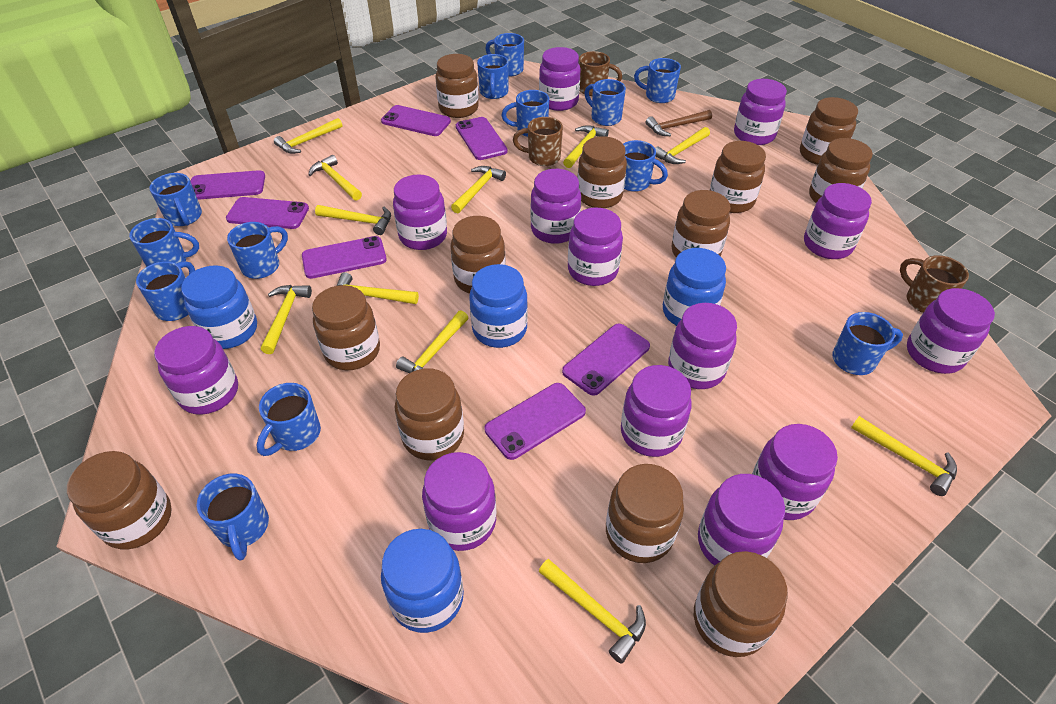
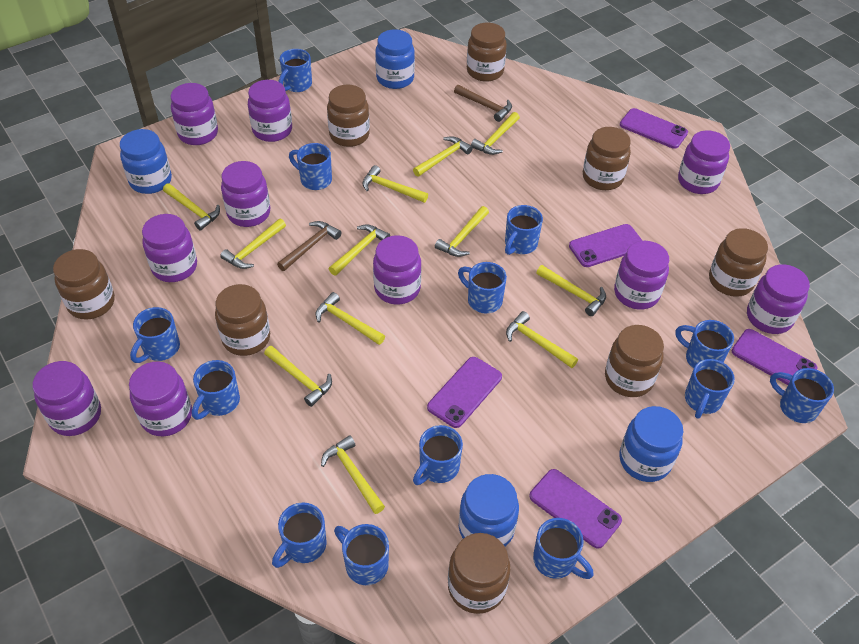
brown hammer: [646,110,712,136] = 1 -> [277,221,342,271] [454,85,512,122] = 2
brown jar: [67,451,171,549] [312,285,380,370] [394,368,464,460] [436,54,479,118] [450,216,506,294] [578,136,627,208] [606,464,684,563] [671,190,731,257] [694,551,788,657] [710,141,766,213] [800,97,858,165] [809,138,873,203] = 12 -> [53,249,115,320] [215,284,270,356] [327,85,370,147] [448,533,511,614] [467,22,507,82] [583,127,631,190] [605,325,664,397] [709,228,768,297] = 8
brown mug: [513,117,563,166] [579,51,622,96] [900,255,969,313] = 3 -> none = 0
purple jar: [154,326,238,415] [393,174,447,250] [422,452,497,551] [530,169,581,244] [539,47,581,111] [568,207,623,286] [621,365,692,457] [668,303,737,389] [698,474,785,566] [734,79,787,145] [752,424,838,520] [804,183,872,259] [907,288,995,374] = 13 -> [32,361,101,436] [129,362,192,436] [142,214,197,282] [171,83,218,145] [221,161,270,227] [248,80,292,142] [373,235,421,305] [614,241,669,310] [678,130,730,194] [747,264,810,334] = 10
purple phone: [190,170,265,200] [226,197,309,229] [302,236,387,279] [381,105,451,136] [456,117,508,160] [485,383,586,460] [562,324,650,396] = 7 -> [427,357,502,428] [529,469,622,549] [569,224,643,267] [620,108,688,149] [732,329,817,385] = 5
yellow hammer: [261,285,312,354] [274,118,343,154] [308,155,362,201] [315,205,391,235] [337,272,419,304] [396,310,469,373] [451,166,506,214] [539,559,646,664] [563,125,609,168] [655,127,710,164] [851,416,957,496] = 11 -> [163,183,220,231] [221,219,286,269] [264,346,332,407] [316,292,385,345] [321,435,385,514] [329,224,390,276] [362,165,428,203] [413,136,473,177] [435,206,489,257] [471,112,520,155] [506,311,578,368] [536,265,606,316] = 12

